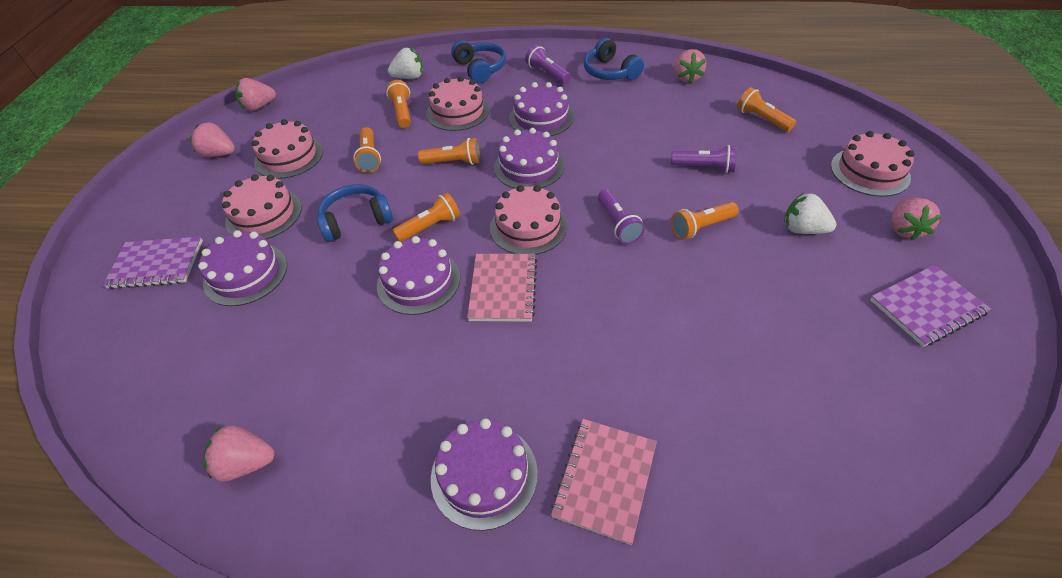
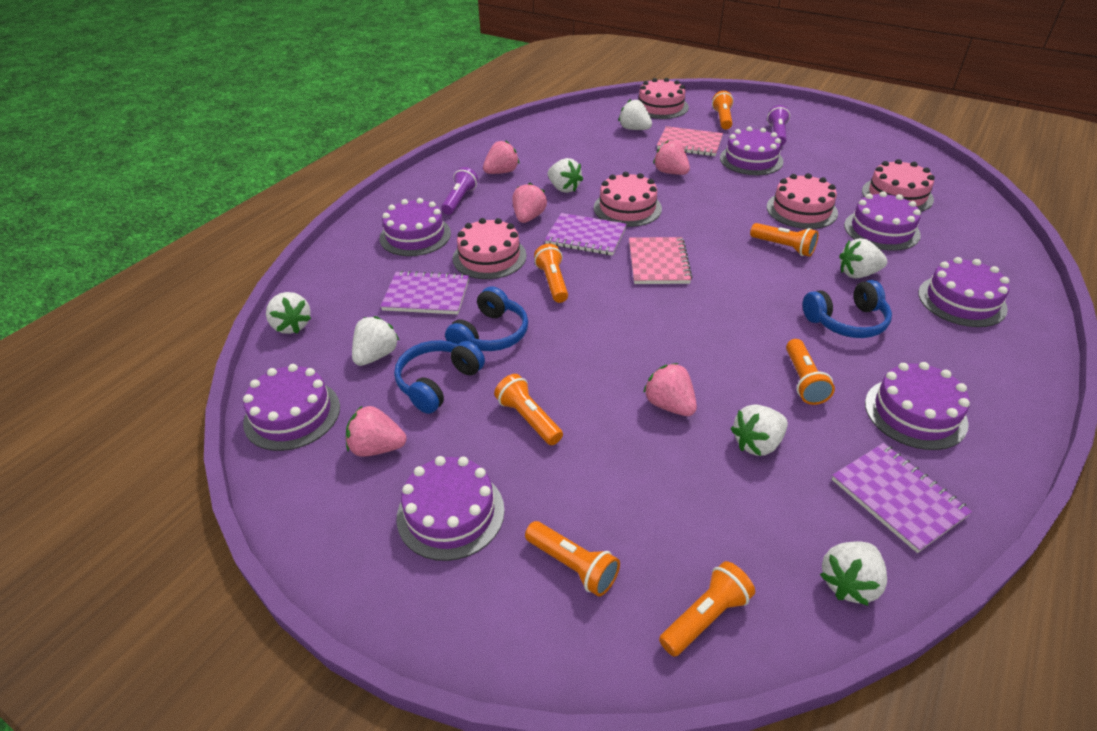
orange flashlight: [353,127,381,173] [386,80,411,128] [392,192,460,242] [418,138,480,165] [671,202,739,240] [737,87,796,132] = 6 -> [494,374,563,445] [525,521,620,596] [534,244,568,303] [659,561,755,657] [712,91,734,130] [750,223,819,257] [786,339,835,405] = 7
purple cake: [198,230,287,306] [377,236,460,315] [431,418,538,531] [494,128,564,189] [509,82,574,136] = 5 -> [243,364,340,451] [380,198,451,256] [397,456,505,561] [720,127,784,175] [844,191,921,250] [865,362,970,450] [918,257,1010,327] = 7
purple flashlight: [525,45,571,84] [598,189,645,244] [671,145,737,173] = 3 -> [441,167,478,215] [767,105,790,146] = 2
purple notebook: [103,236,203,289] [870,265,991,347] = 2 -> [380,271,469,314] [545,213,627,256] [832,443,972,553] = 3
white strawberry: [388,48,423,79] [784,193,837,234] = 2 -> [266,292,311,334] [352,316,399,366] [548,158,583,193] [618,99,652,130] [730,405,788,456] [819,541,887,606] [839,238,888,279] = 7

